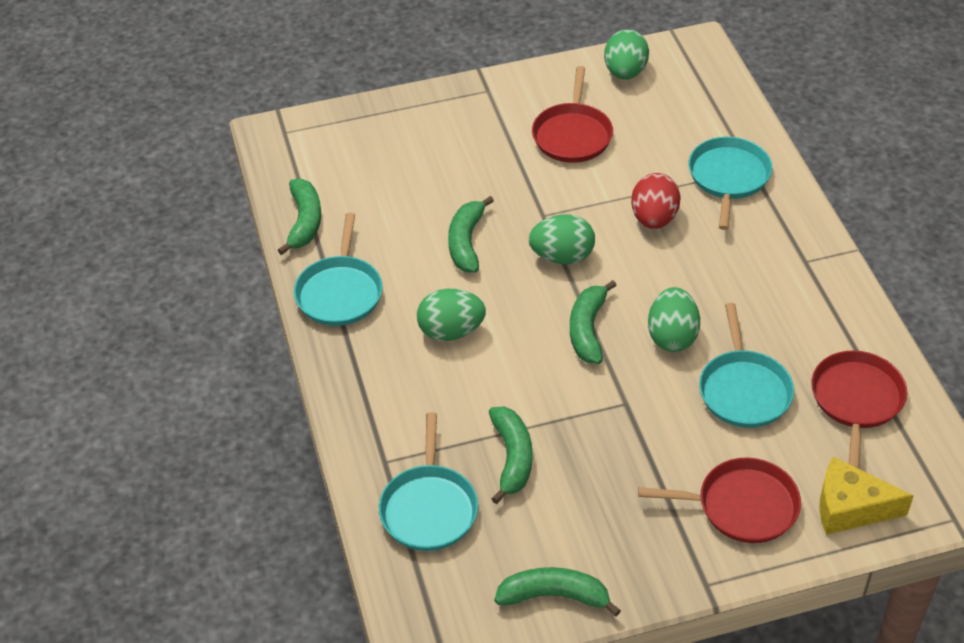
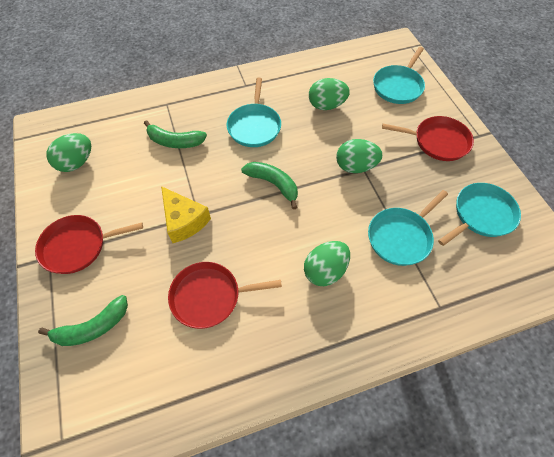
green banana: [278,179,321,255] [448,196,494,273] [489,407,532,504] [495,567,621,616] [570,280,617,364] = 5 -> [38,295,128,346] [144,120,207,148] [241,162,298,209] = 3
red egg: [631,173,681,229] = 1 -> none = 0

